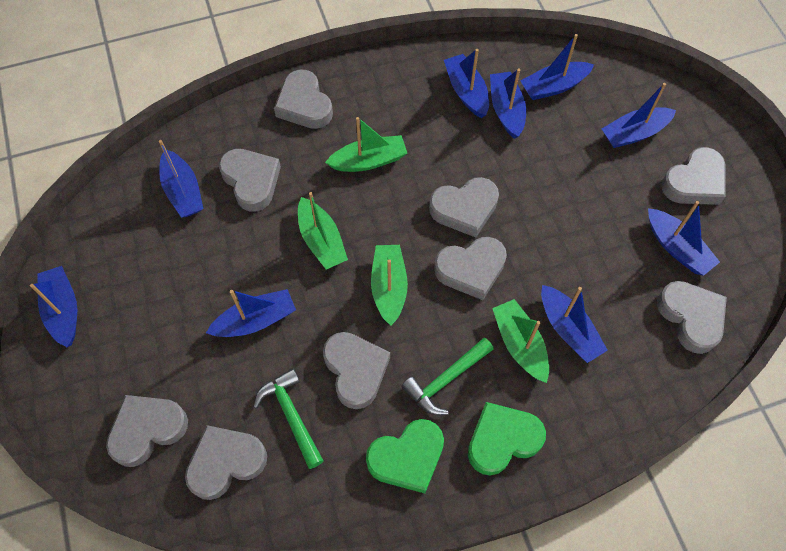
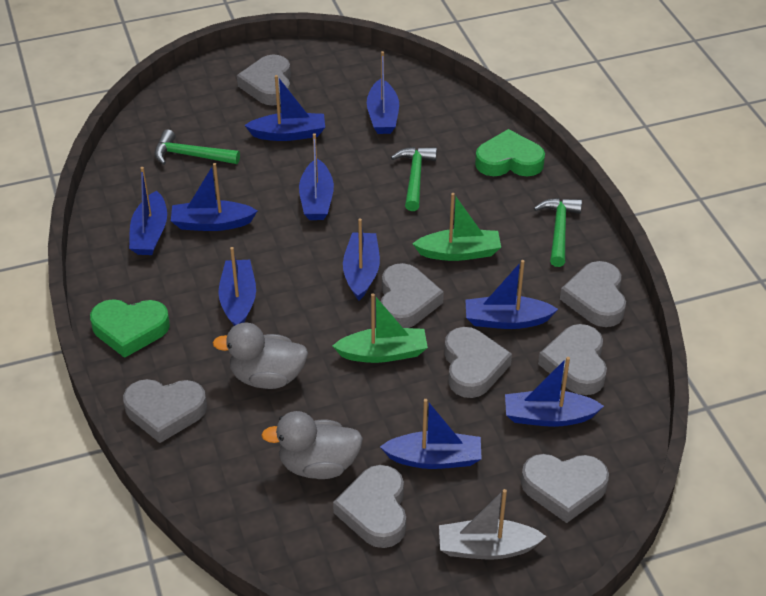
blue boat: [30,266,77,347] [159,140,203,218] [206,289,296,337] [444,49,489,118] [490,69,526,139] [520,34,594,100] [541,285,608,363] [602,83,676,148] [648,201,720,276] = 9 -> [129,167,167,255] [171,163,257,231] [218,247,256,326] [244,75,325,141] [299,133,334,220] [343,218,380,300] [367,51,399,134] [380,399,482,469] [465,260,558,329] [505,357,604,427] = 10
green boat: [298,192,348,270] [325,117,408,172] [371,245,408,326] [492,299,549,383] = 4 -> [333,294,428,363] [412,193,501,261] = 2
green hammer: [253,368,324,469] [401,338,494,415] = 2 -> [154,129,240,165] [391,147,437,211] [534,198,582,267] = 3
grey boat: none = 0 -> [439,489,546,560] = 1
grey duck: none = 0 -> [213,322,308,389] [261,411,363,479] = 2
grey heart: [106,395,188,467] [185,425,267,500] [219,149,281,212] [274,70,333,129] [323,332,390,409] [429,177,499,238] [434,237,507,300] [657,281,727,354] [661,147,726,205] = 9 -> [123,379,207,443] [237,55,291,105] [333,465,406,548] [381,263,444,328] [444,327,512,398] [521,454,609,523] [538,324,607,395] [560,261,626,327] = 8

